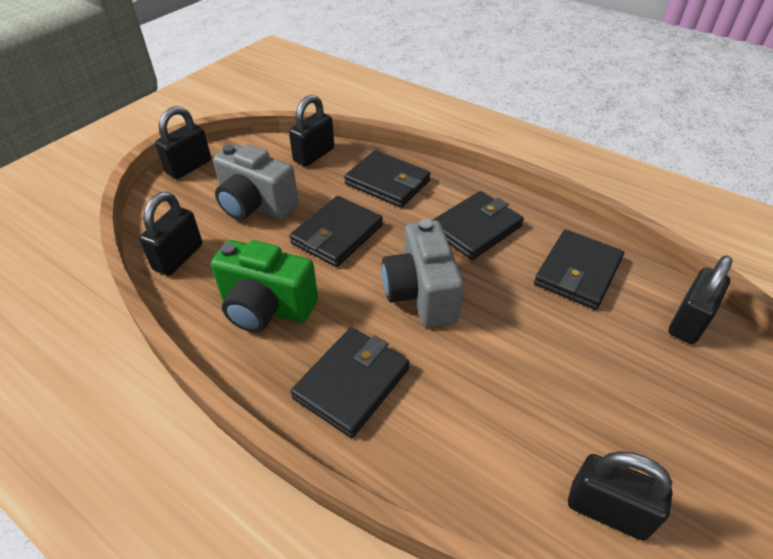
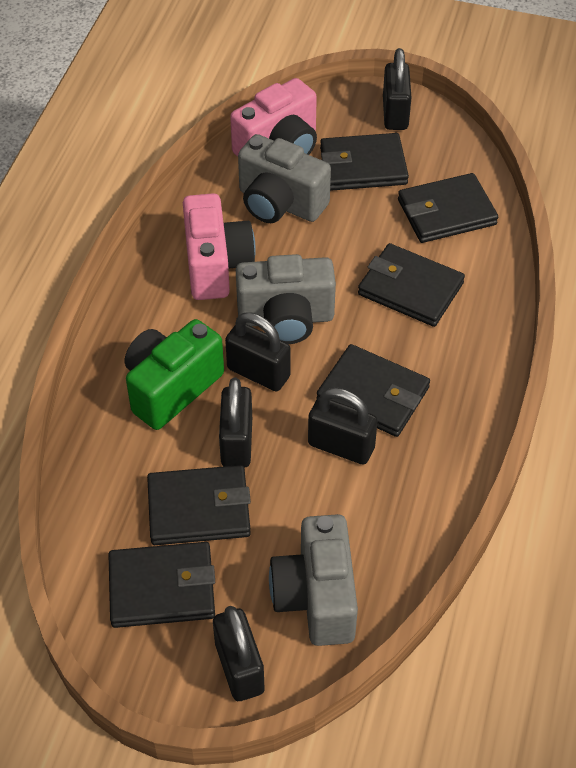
black wallet: [289,196,383,267] [291,327,410,438] [344,150,431,208] [431,191,524,260] [534,230,624,310] = 5 -> [108,542,215,628] [147,465,251,545] [317,344,430,437] [320,133,409,191] [358,243,465,327] [398,173,498,243] = 6
grey camera: [213,144,298,220] [382,219,464,327] = 2 -> [236,254,336,344] [238,134,331,223] [269,514,358,646] = 3
pink camera: none = 0 -> [183,193,256,300] [230,78,317,157] = 2

